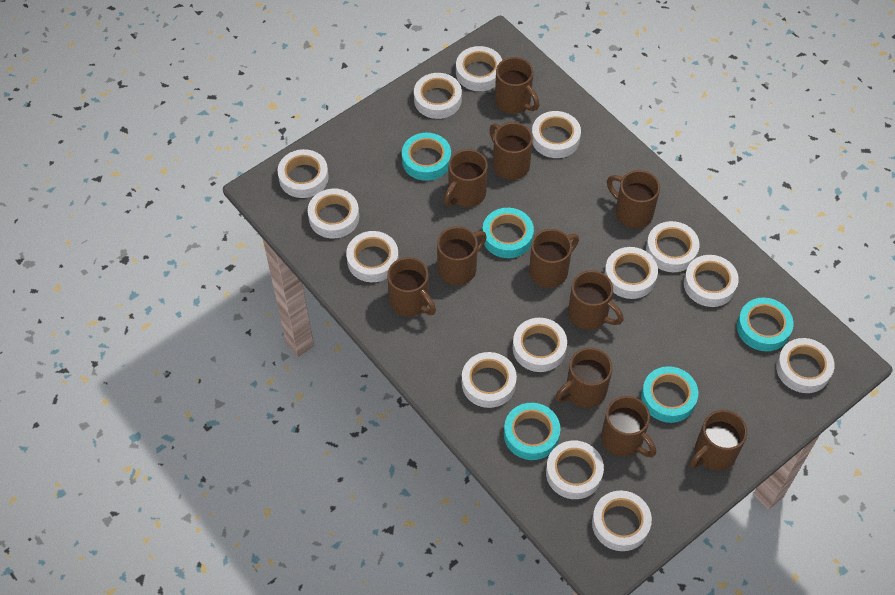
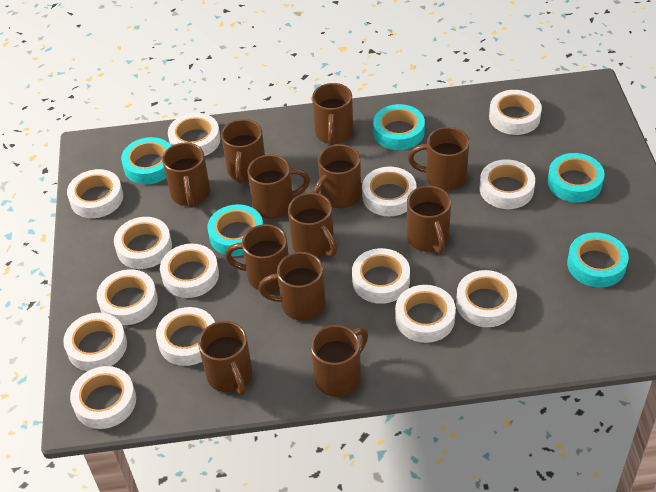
brown mug: [387,257,436,316] [437,226,487,285] [444,149,488,207] [489,122,533,180] [495,57,540,114] [529,229,579,288] [555,348,613,408] [568,270,624,330] [601,396,656,457] [607,170,660,228] [690,410,747,471] = 11 -> [162,142,210,208] [198,321,252,395] [221,119,265,184] [225,224,289,292] [247,155,310,219] [258,252,326,321] [288,193,337,258] [311,325,368,397] [312,83,353,146] [313,144,361,208] [407,186,451,254] [408,127,469,191] = 12

